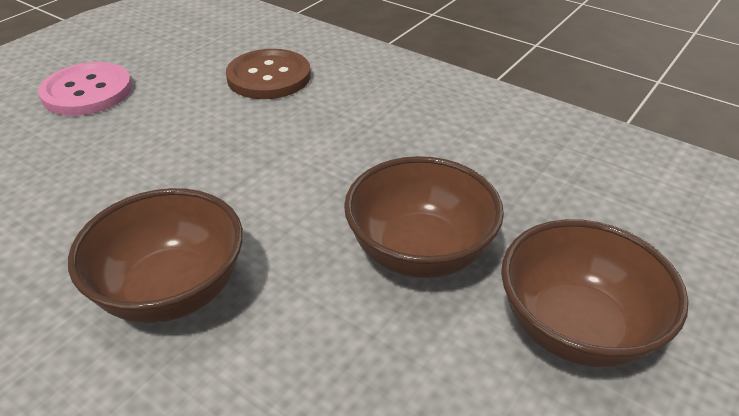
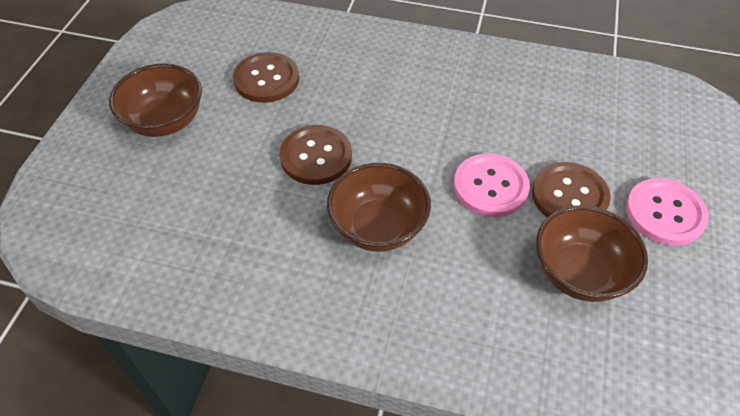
brown button: [226,49,311,99] = 1 -> [233,52,299,103] [279,125,352,185] [532,162,611,217] = 3
pink button: [38,62,132,116] = 1 -> [454,153,530,217] [626,178,709,246] = 2

